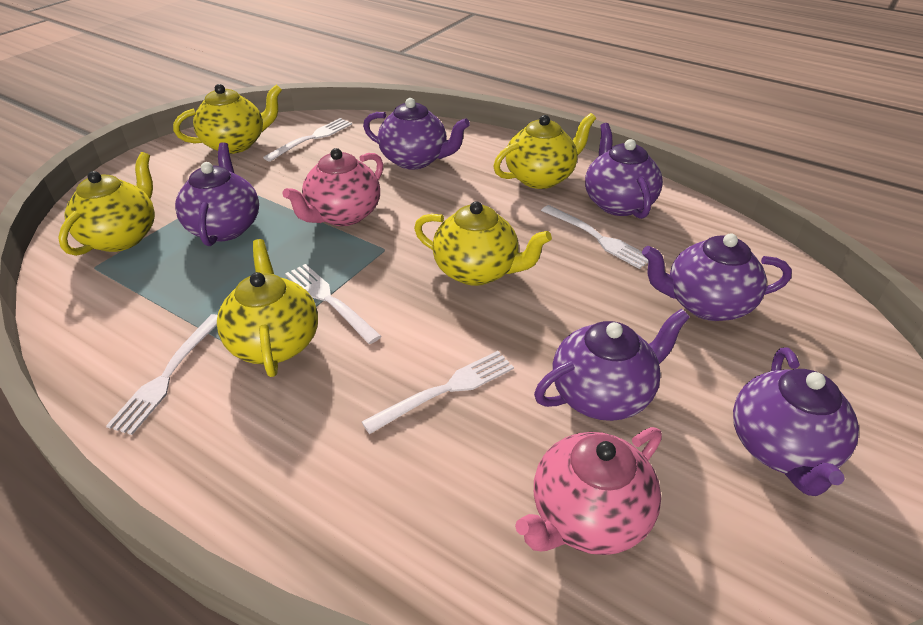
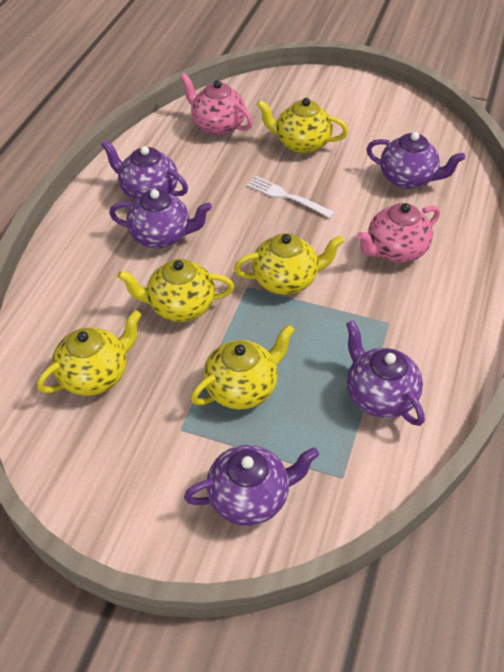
purple teapot: [175,142,259,246] [363,98,470,169] [534,309,690,421] [585,123,663,219] [642,233,792,321] [733,347,859,496] = 6 -> [101,140,188,200] [109,189,212,248] [184,445,319,526] [346,320,425,426] [366,132,465,189] = 5
white fork: [106,314,218,435] [263,118,352,162] [285,264,381,344] [362,351,514,434] [541,205,648,269] = 5 -> [247,176,335,218] = 1

